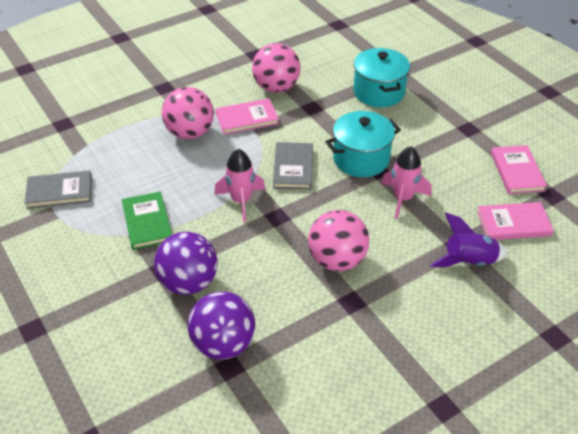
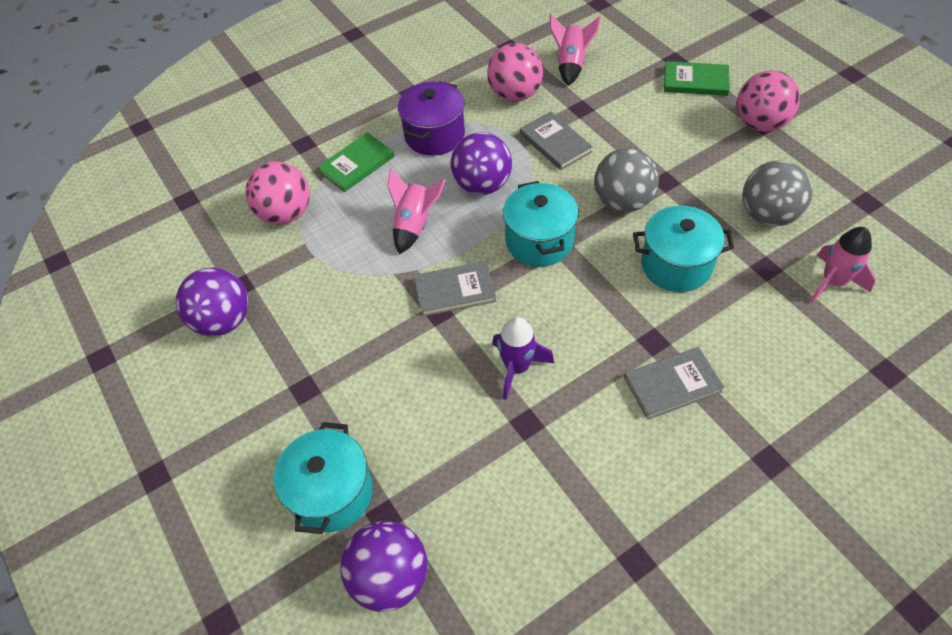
green book: [122,191,172,250] = 1 -> [317,132,395,192] [664,61,730,96] = 2
grey ball: none = 0 -> [594,148,659,212] [742,160,813,227] = 2
grey book: [25,170,92,209] [273,142,313,189] = 2 -> [414,261,496,317] [520,112,593,170] [624,347,725,420] = 3
pink book: [215,98,279,135] [477,202,554,240] [491,145,547,194] = 3 -> none = 0
pink rocket: [214,149,265,223] [381,146,431,219] = 2 -> [387,168,446,254] [550,14,601,86] [810,227,876,303] = 3
purple ball: [154,232,218,295] [188,291,255,360] = 2 -> [176,268,249,336] [340,521,428,612] [451,132,512,195] = 3
purple pot: none = 0 -> [398,81,465,156] = 1
turquoise pot: [325,111,401,177] [354,48,410,107] = 2 -> [274,422,373,534] [503,181,579,267] [633,206,734,292] = 3

